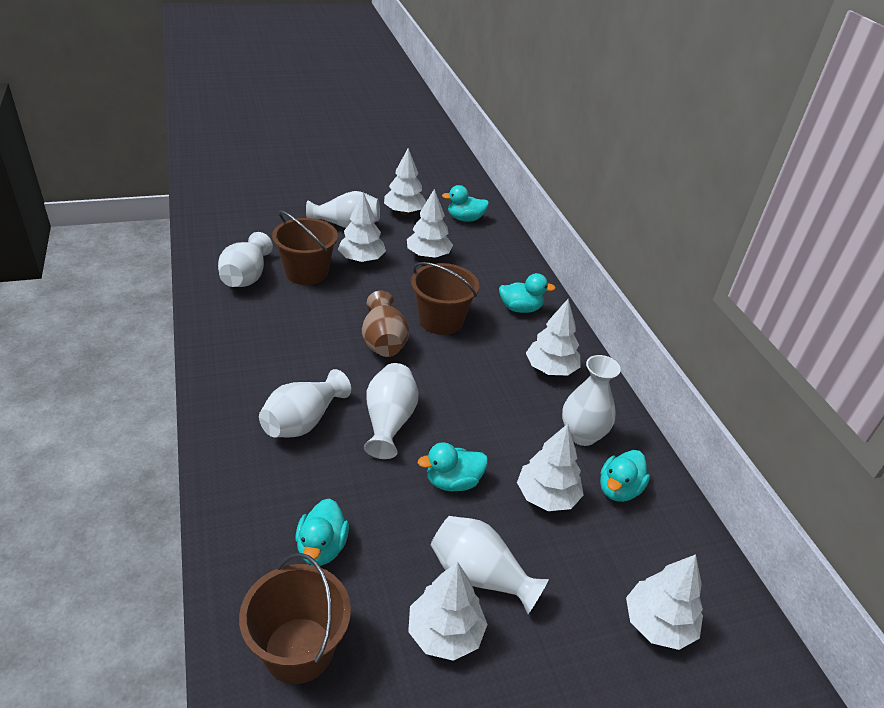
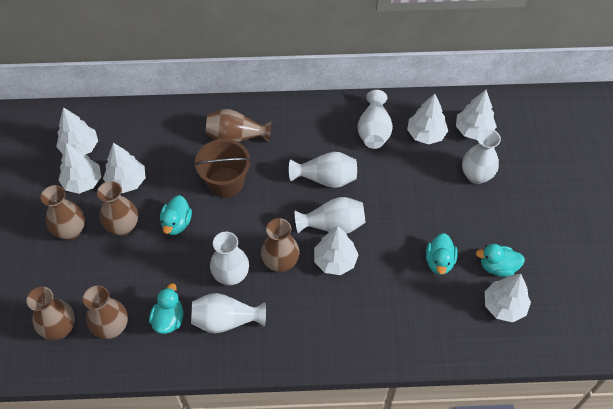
brown bucket: [239,553,351,684] [272,211,338,285] [411,262,479,335] = 3 -> [194,139,251,198] = 1
brown vase: [362,291,409,357] = 1 -> [27,287,75,340] [41,185,85,240] [83,286,128,339] [97,181,138,236] [205,109,271,142] [261,218,300,272] = 6
turquoise duck: [296,498,349,566] [418,442,488,491] [442,185,489,222] [499,273,556,313] [600,450,650,502] = 5 -> [149,283,183,334] [160,195,192,235] [426,233,458,275] [476,244,525,277] = 4

